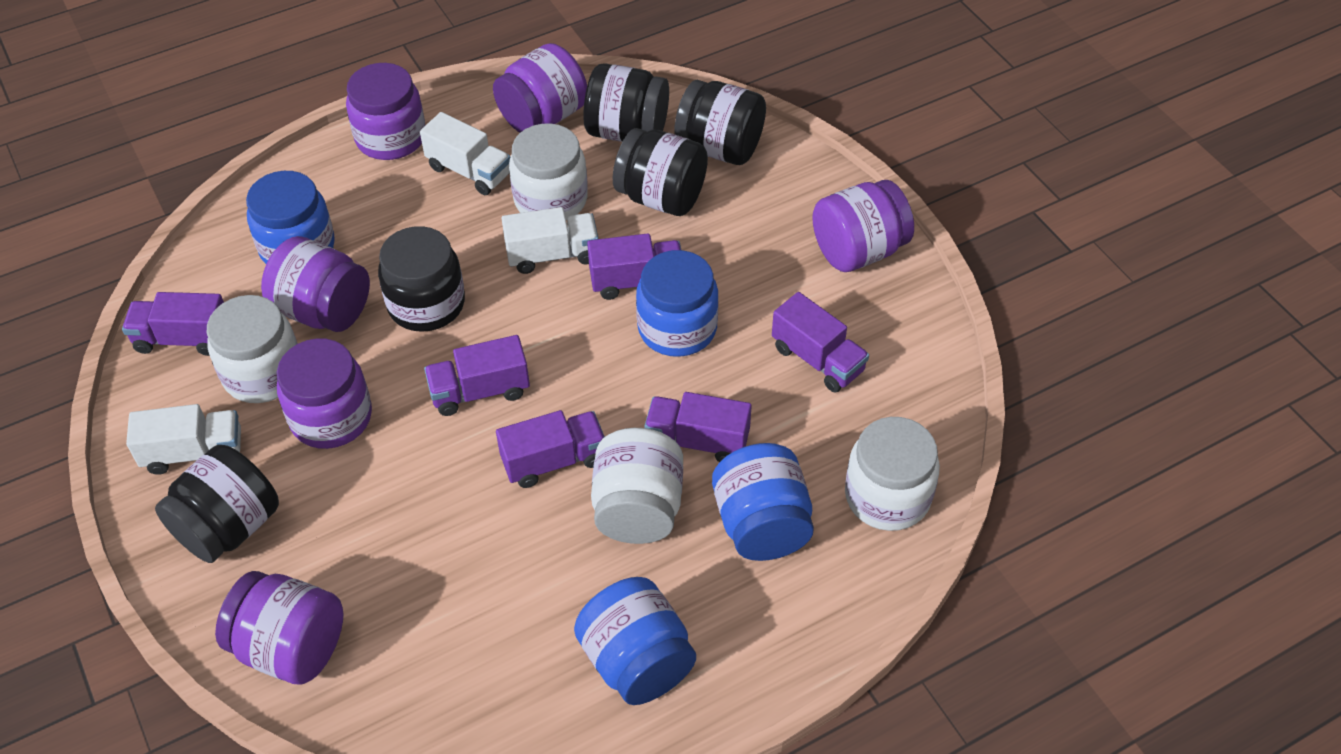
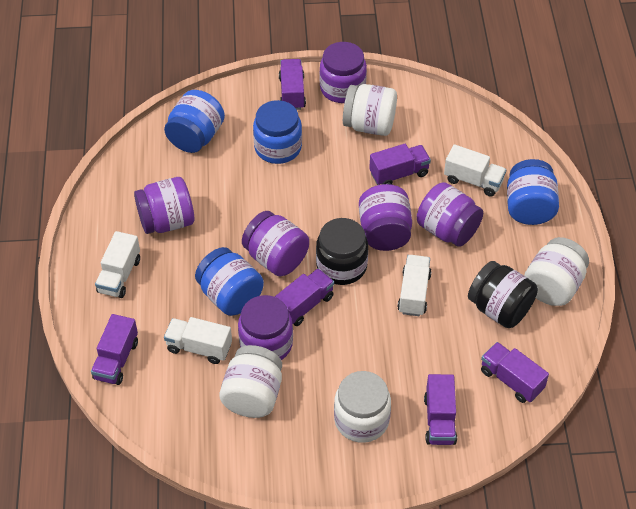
black jar: [155,445,279,563] [378,226,465,332] [583,63,669,142] [613,128,708,216] [675,80,766,165] = 5 -> [316,218,368,285] [468,261,538,328] = 2
white truck: [126,404,241,475] [420,112,510,195] [501,207,599,274] = 3 -> [95,231,140,298] [164,317,232,364] [397,255,432,316] [444,144,506,197] = 4

